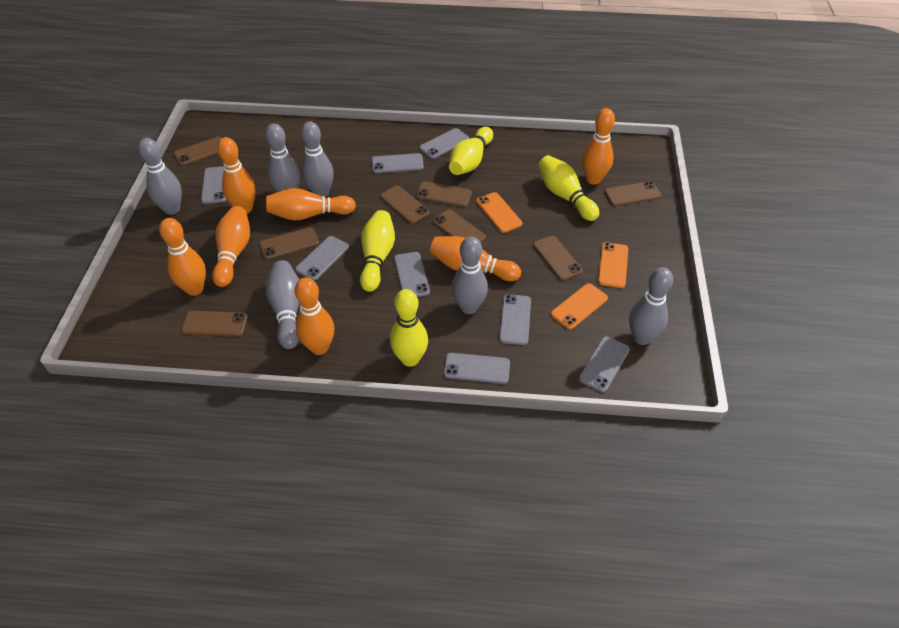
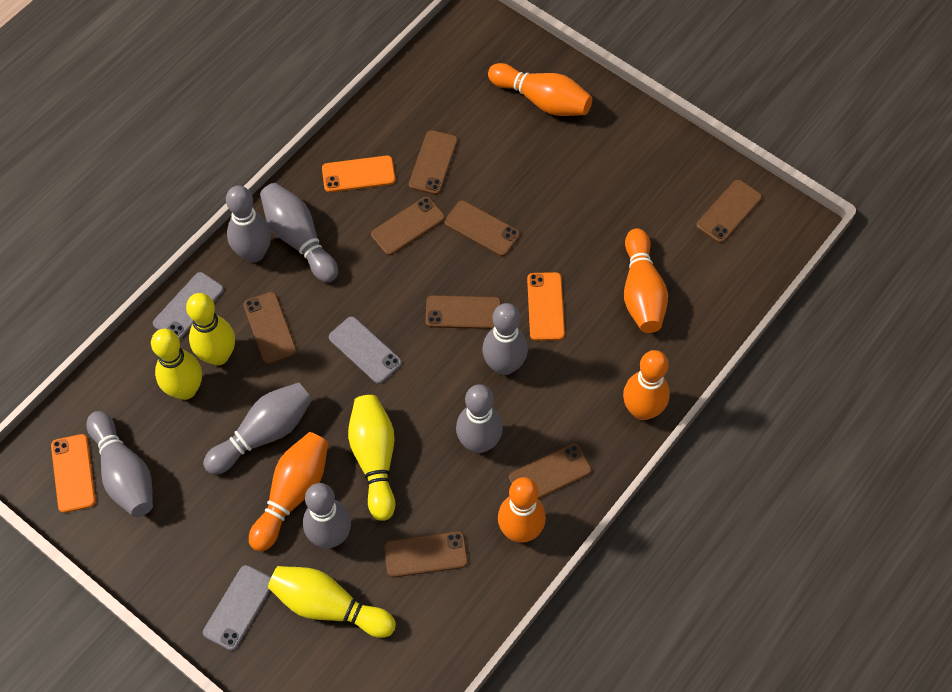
grey bowling pin: [138,138,182,215] [265,123,300,192] [266,260,300,349] [301,121,334,197] [452,236,488,314] [629,267,673,345] = 6 -> [86,411,153,517] [203,382,313,475] [226,185,271,262] [260,183,338,283] [303,483,351,548] [456,384,503,453] [482,303,528,375] = 7
grey phone: [201,166,226,204] [295,236,349,281] [372,153,424,173] [394,252,430,297] [419,128,469,159] [444,353,510,384] [499,294,531,345] [579,336,630,392] = 8 -> [153,272,224,340] [203,565,271,651] [329,316,402,384] = 3
orange bowling pin: [159,218,206,296] [212,206,250,287] [217,137,256,214] [266,188,356,221] [295,277,335,355] [430,236,521,281] [582,108,615,185] = 7 -> [249,432,328,552] [488,63,592,116] [498,477,546,543] [623,350,670,420] [624,228,668,333] = 5

